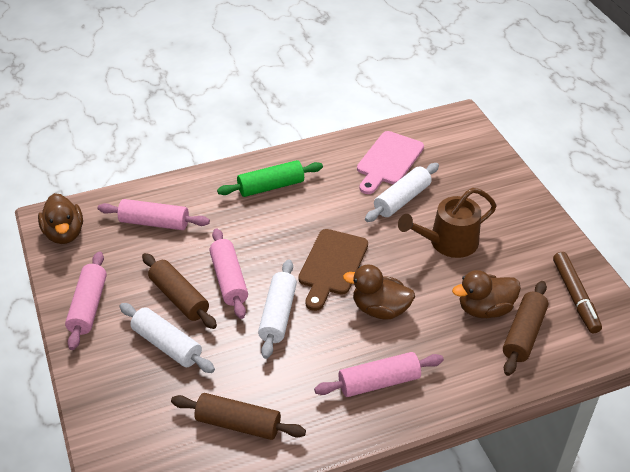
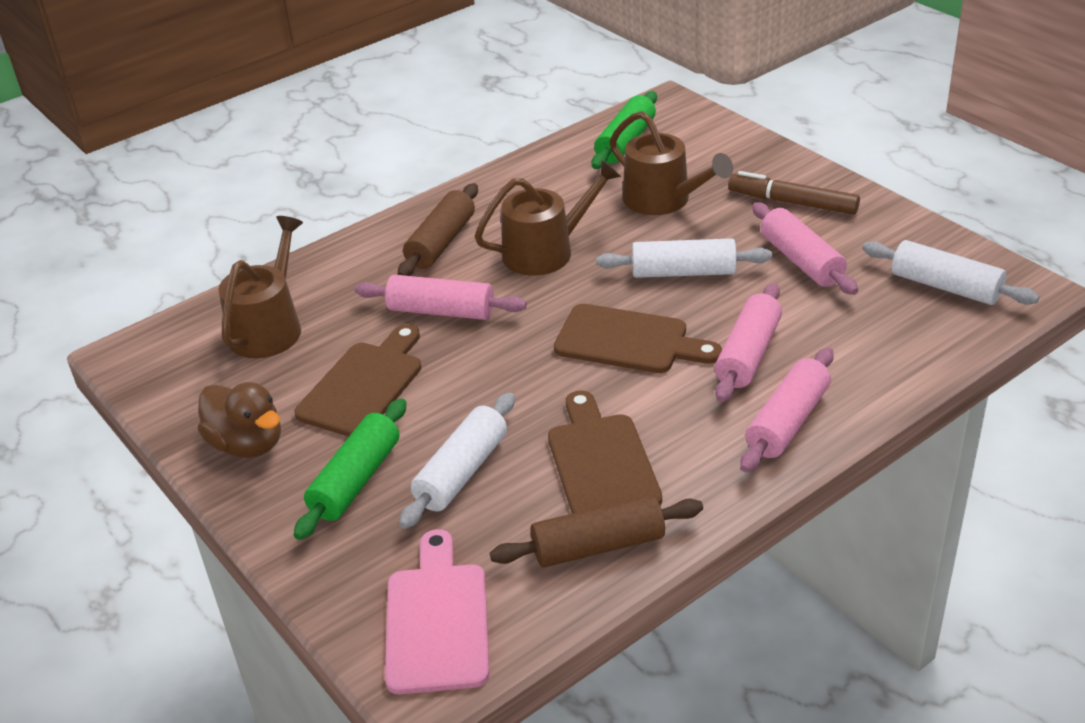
brown cutting board: [298,229,368,311] = 1 -> [295,324,421,437] [548,390,662,513] [554,304,722,373] = 3
brown duck: [38,193,83,244] [343,264,415,320] [452,270,521,318] = 3 -> [198,382,281,458] = 1
brown rolling pin: [142,253,217,329] [171,393,306,440] [503,281,548,376] = 3 -> [398,183,478,276] [490,495,703,568] = 2
brown watering can: [398,188,497,258] = 1 -> [218,216,303,358] [475,160,622,276] [609,111,733,215] = 3
green rolling pin: [217,160,323,197] = 1 -> [294,398,406,540] [592,91,657,169] = 2

